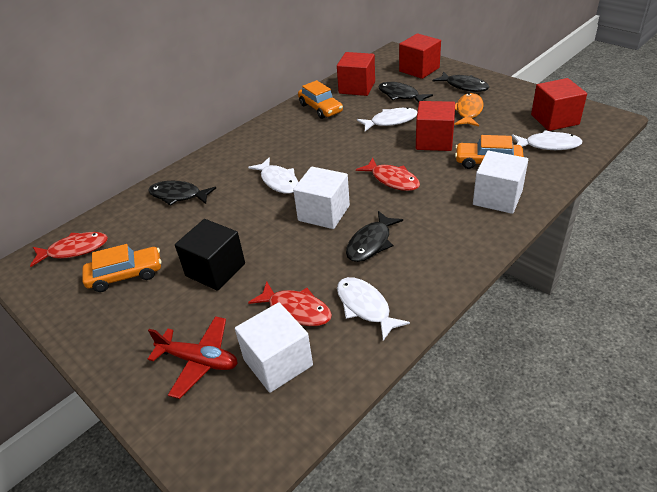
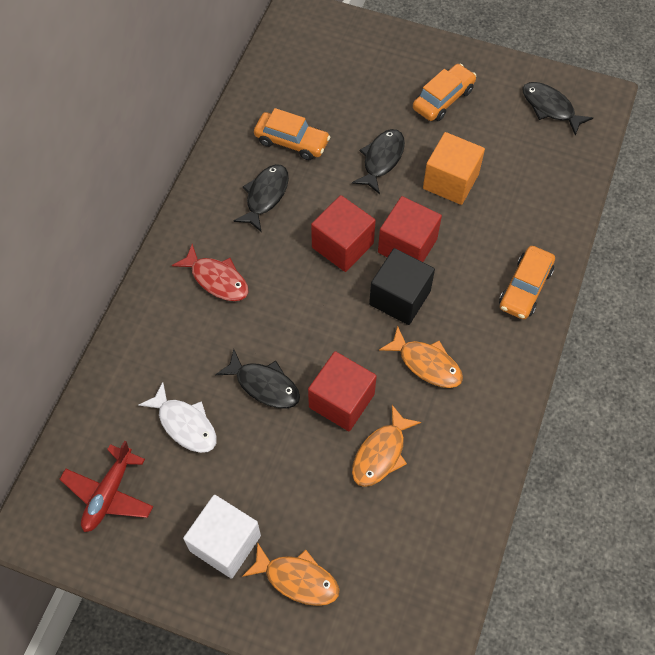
orange cube: none = 0 -> [423,132,485,205] = 1
orange fish: [455,93,484,127] = 1 -> [242,542,339,606] [352,405,421,487] [379,326,463,388] = 3
red cube: [337,52,375,96] [399,33,441,79] [416,101,455,151] [531,78,587,131] = 4 -> [308,351,377,431] [311,195,376,272] [378,196,442,262] = 3
red fish: [30,232,108,267] [248,282,332,326] [356,158,420,191] = 3 -> [172,244,248,301] = 1
white cube: [235,302,313,393] [293,167,350,229] [473,151,528,214] = 3 -> [183,495,261,579] = 1
white fish: [248,157,298,194] [337,277,410,341] [357,107,417,131] [512,130,582,150] = 4 -> [139,382,217,453] = 1

